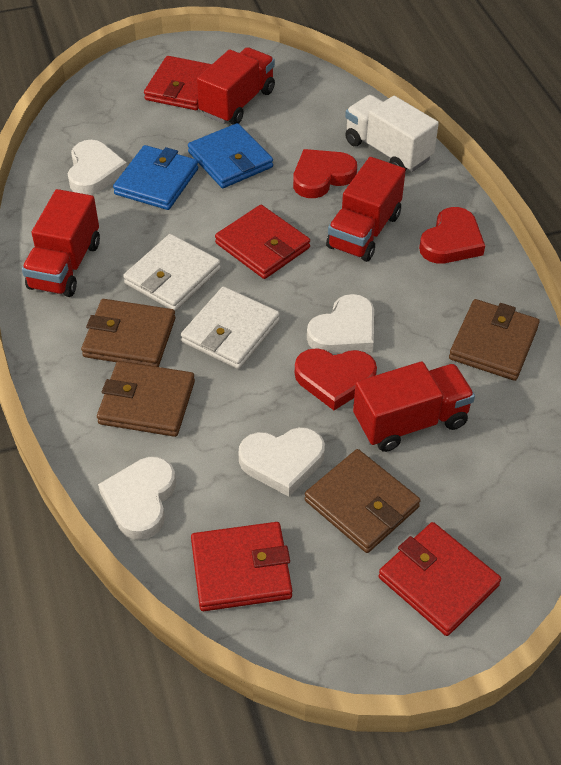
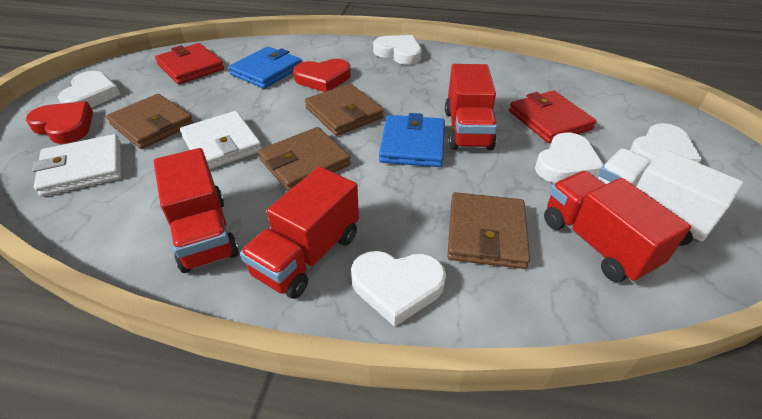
red heart: [293,149,357,198] [295,348,377,410] [419,207,485,264] = 3 -> [26,102,93,144] [293,59,351,92] = 2
red wallet: [144,56,212,110] [191,522,292,611] [215,205,310,279] [379,522,501,636] = 4 -> [155,43,224,84] [509,91,596,143] = 2
white heart: [68,140,127,195] [98,457,176,540] [238,427,325,497] [307,294,374,354] = 4 -> [58,71,120,108] [351,251,446,327] [373,35,422,65] [535,132,604,183] [630,123,702,164] = 5

